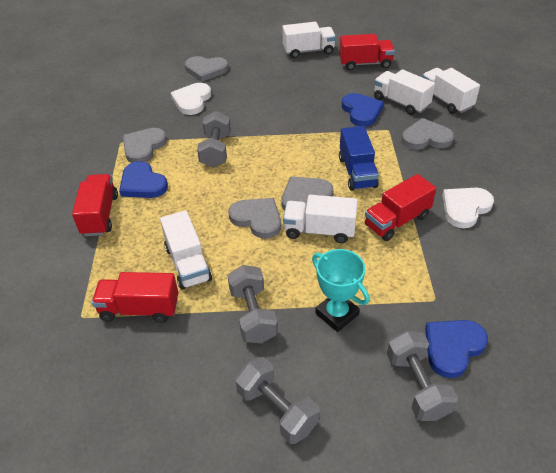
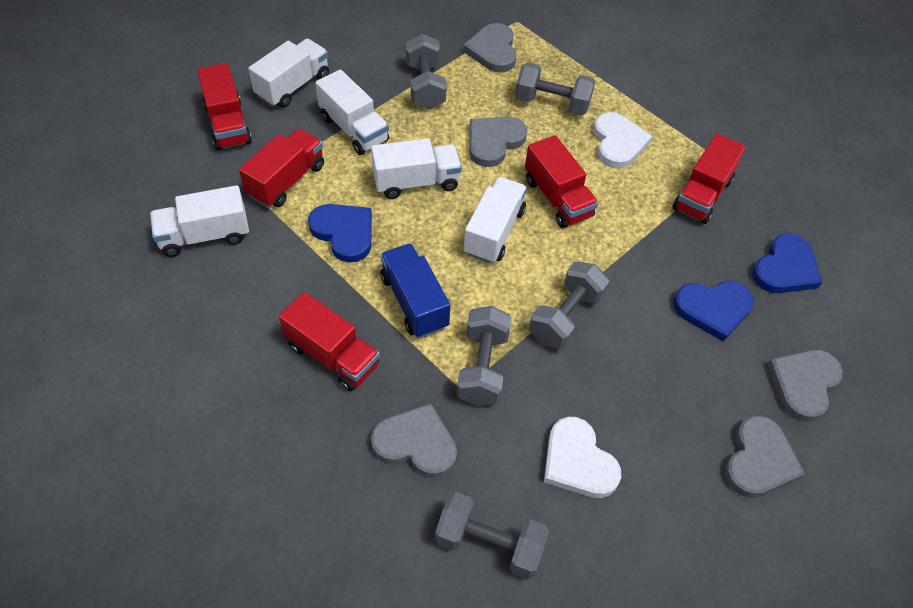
grey dumbbell: [197,111,231,168] [228,265,278,344] [235,357,320,444] [387,331,458,421] = 4 -> [405,34,447,109] [435,492,549,579] [457,306,511,406] [515,62,595,115] [529,262,609,349] = 5
red truck: [72,174,118,236] [92,272,178,323] [339,34,395,70] [365,174,436,241] = 4 -> [197,63,252,151] [239,129,324,207] [279,292,380,391] [525,135,598,228] [673,133,746,224] = 5
turquoise trophy: [312,249,370,332] = 1 -> none = 0

